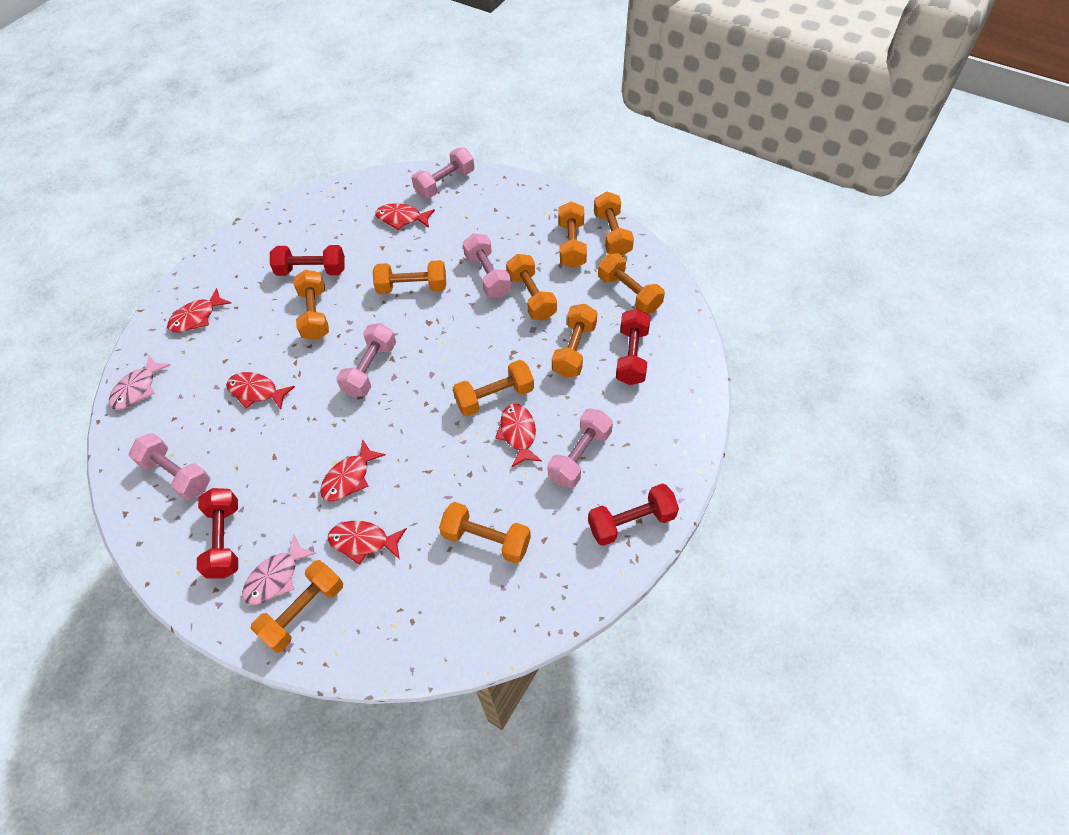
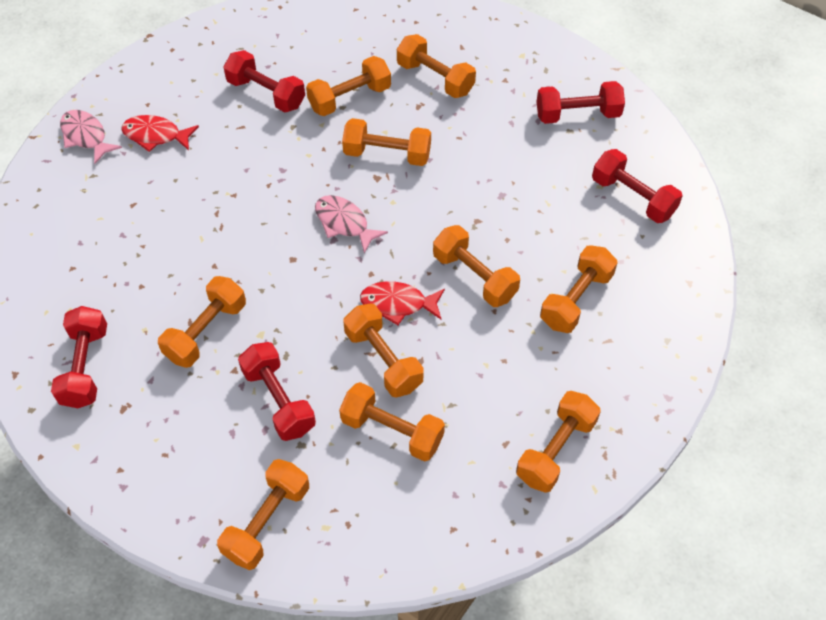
pink dumbbell: [129,433,210,501] [336,323,396,397] [412,148,475,198] [463,233,512,298] [547,409,613,488] = 5 -> none = 0
red dumbbell: [197,488,238,579] [270,245,345,276] [588,483,679,546] [616,309,651,385] = 4 -> [51,306,107,408] [223,50,305,112] [238,342,316,441] [536,81,625,124] [592,149,683,223] = 5
red fish: [167,288,231,333] [226,372,295,409] [320,439,385,501] [328,521,407,565] [375,203,435,231] [495,404,542,467] = 6 -> [121,115,199,152] [360,281,445,325] = 2

